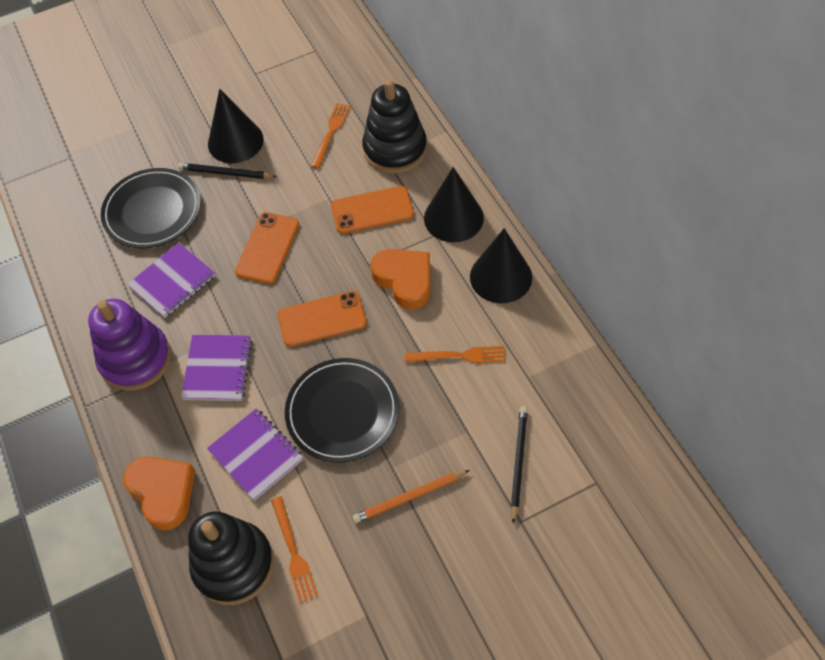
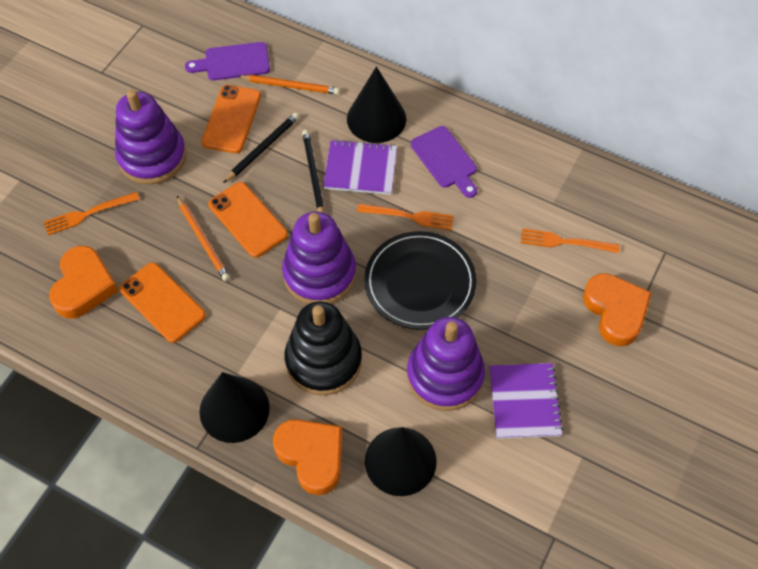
black plate: [101,168,201,248] [285,358,399,463] = 2 -> [364,231,477,330] = 1
black stacking toy: [188,511,274,605] [362,79,427,174] = 2 -> [285,301,362,395] = 1
orange heart: [123,457,195,530] [371,249,430,310] = 2 -> [49,246,119,319] [273,419,342,495] [583,273,652,346] = 3
orange pencil: [353,470,470,523] = 1 -> [177,196,230,281] [237,75,340,95] = 2
purple cutting board: none = 0 -> [185,42,270,80] [411,126,477,198] = 2
purple notebook: [127,243,216,318] [181,335,252,401] [207,408,303,501] = 3 -> [323,139,397,195] [489,363,563,439] = 2
purple stacking toy: [88,299,171,391] = 1 -> [115,90,186,185] [282,212,356,304] [407,317,485,411] = 3

